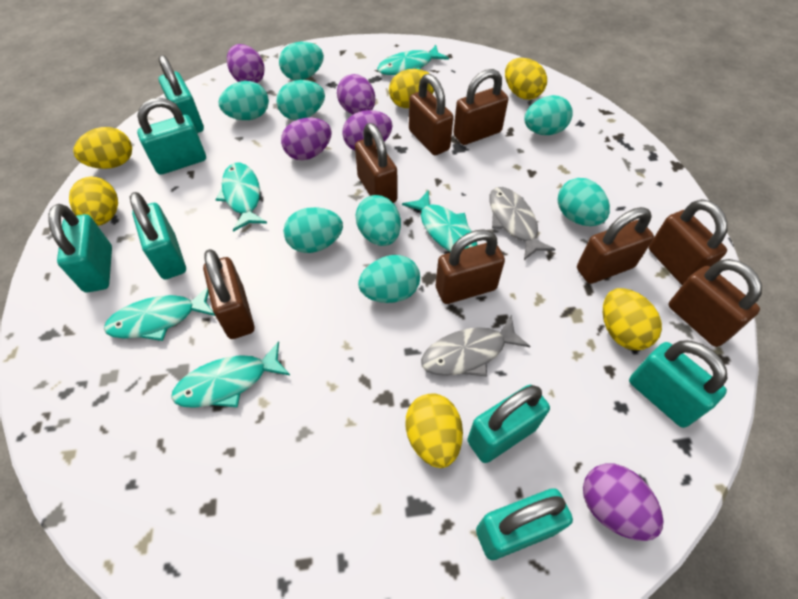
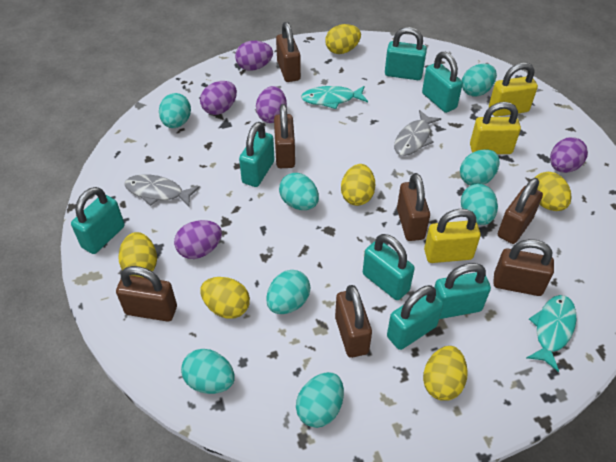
brown padlock: [203,249,254,339] [355,123,397,203] [409,74,454,155] [436,229,505,304] [453,69,508,145] [577,207,654,284] [649,199,728,285] [668,259,762,347] = 8 -> [116,266,177,322] [274,104,295,168] [276,22,301,82] [335,285,372,358] [397,173,430,241] [493,239,554,296] [498,178,543,244] = 7
turquoise fish: [104,287,215,341] [171,341,290,408] [215,163,267,232] [377,45,449,75] [402,190,478,252] = 5 -> [301,86,368,109] [527,295,576,372] = 2
yellow padlock: none = 0 -> [424,209,481,263] [470,102,521,154] [489,63,538,117] = 3

